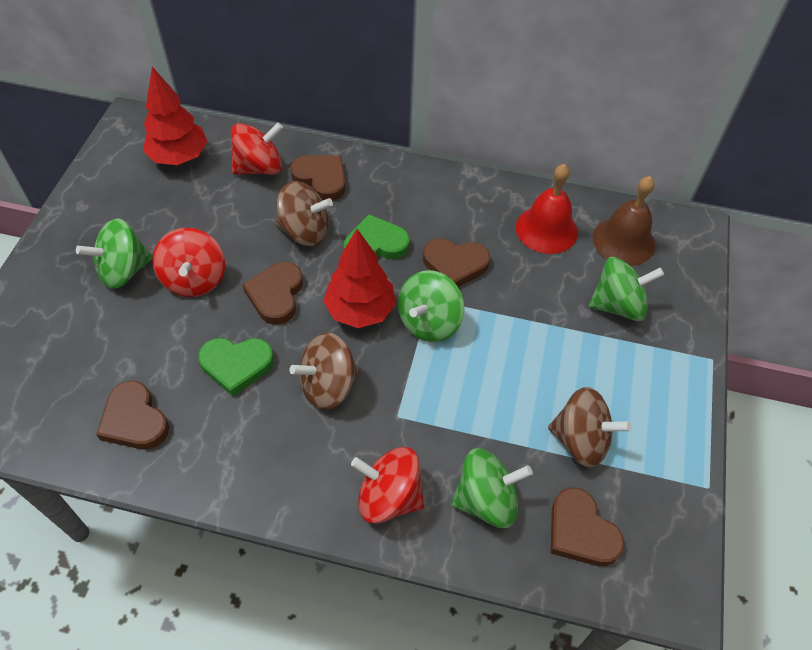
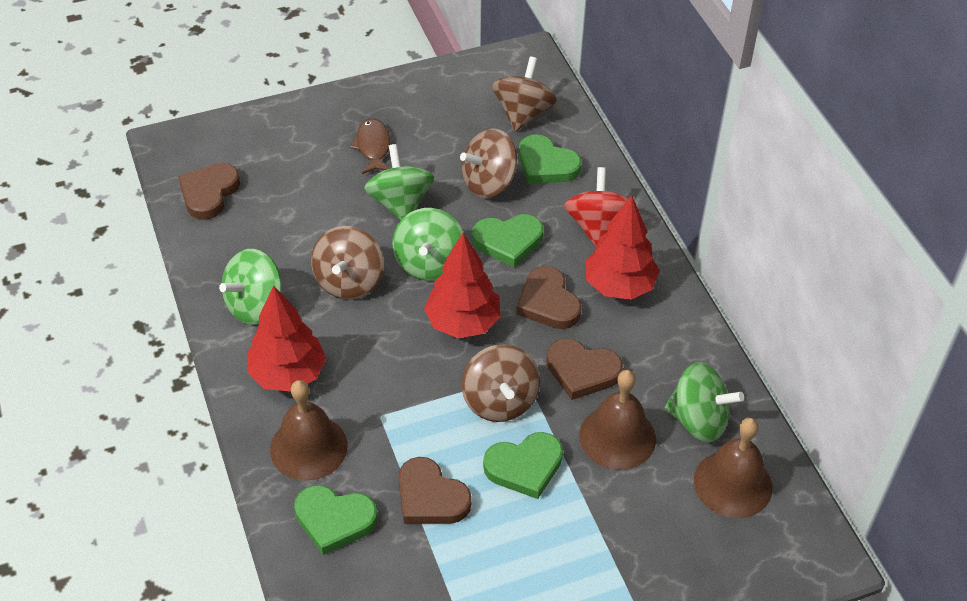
brown bell: [593,176,655,266] = 1 -> [270,380,348,481] [579,370,656,470] [694,418,772,518] = 3
brown fish: none = 0 -> [350,118,390,174] = 1
brown heart: [96,381,169,449] [242,262,303,325] [290,155,346,201] [423,238,490,287] [551,488,624,566] = 5 -> [178,163,240,220] [398,457,472,524] [516,266,582,329] [546,338,623,400] = 4
brown spinning top: [276,181,333,246] [289,333,360,410] [548,387,632,467] = 3 -> [311,226,384,300] [460,128,517,198] [462,344,540,422] [492,56,557,132] = 4
green heart: [198,338,274,396] [344,214,410,259] = 2 -> [294,485,377,555] [472,214,543,267] [483,432,563,499] [519,135,581,184] = 4
red bell: [516,164,578,254] = 1 -> none = 0
red spinning top: [153,228,225,297] [231,122,283,175] [351,447,424,524] = 3 -> [564,167,628,247] = 1
red tree: [143,67,207,165] [323,229,396,328] = 2 -> [247,285,326,392] [424,233,501,338] [585,195,660,300] = 3

